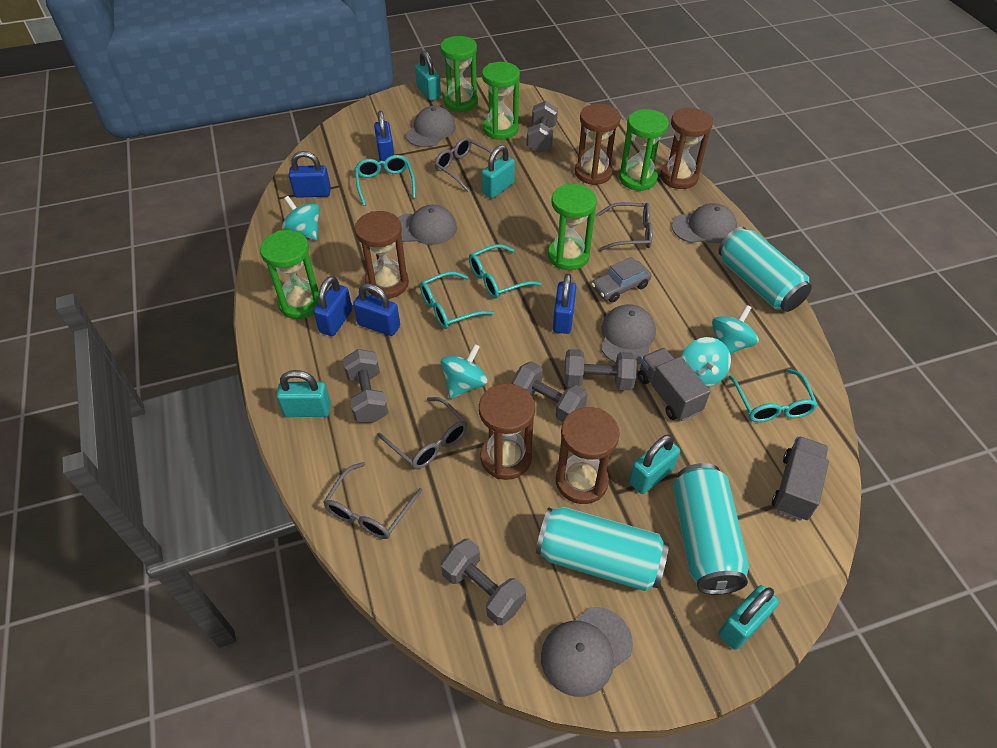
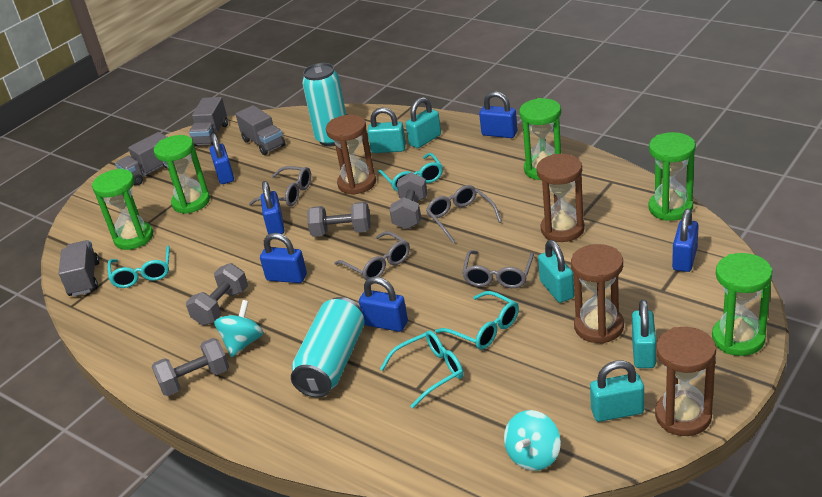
blue padlock: [289,151,331,198] [313,276,352,336] [353,283,400,336] [374,111,394,161] [553,273,576,334] = 5 -> [210,133,234,184] [260,233,307,283] [261,181,284,234] [359,277,408,332] [479,91,518,138] [672,209,699,272] = 6
brown hourglass: [355,211,409,299] [479,384,535,480] [556,407,620,504] [575,104,621,185] [660,108,713,189] = 5 -> [326,115,376,195] [536,154,585,242] [571,244,624,344] [655,327,716,436] = 4
grey cap: [398,205,457,245] [406,106,456,147] [541,607,633,697] [602,304,656,365] [672,203,737,243] = 5 -> none = 0
grey car: [591,257,651,303] = 1 -> none = 0
grey dumbbell: [343,349,389,423] [441,539,526,625] [512,361,588,422] [527,101,558,153] [564,349,637,390] = 5 -> [152,338,229,396] [186,263,248,326] [307,202,371,237] [390,172,427,229] = 4
grey truck: [638,348,710,421] [772,436,829,521] = 2 -> [59,240,99,296] [115,132,168,185] [189,97,228,147] [235,105,285,155] = 4
turquoise can: [536,507,669,591] [673,463,749,595] [718,227,812,312] = 3 -> [291,297,365,398] [302,63,346,147] = 2
turquoise spinning top: [282,196,320,240] [441,344,488,399] [681,337,731,387] [712,305,759,354] = 4 -> [214,300,263,357] [504,410,561,471] = 2

